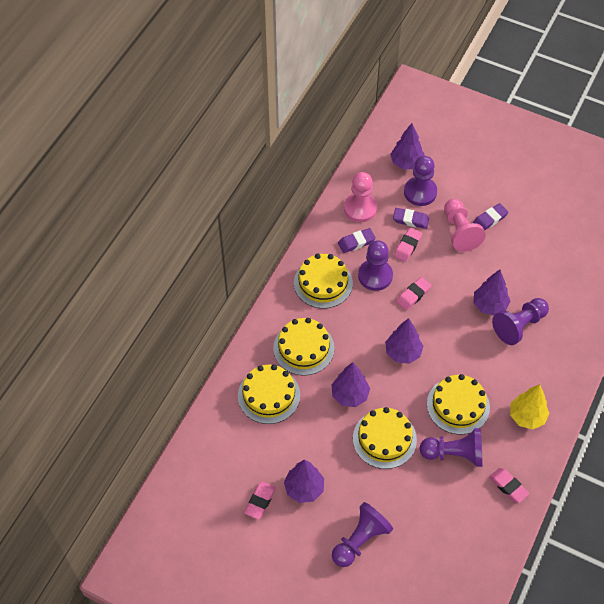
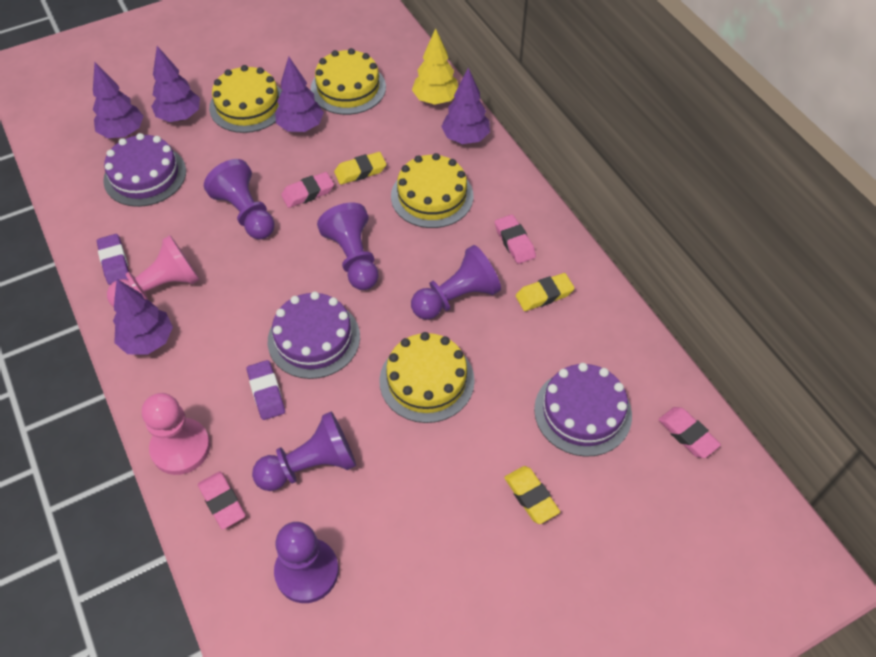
purple cake: none = 0 -> [103,133,186,207] [268,292,360,379] [534,363,632,457] = 3
purple eraser: [338,228,376,253] [393,208,429,229] [473,203,509,231] = 3 -> [97,234,129,285] [247,360,285,420] = 2
yellow cake: [238,365,300,424] [273,318,334,376] [294,254,353,309] [353,407,417,469] [427,374,490,435] = 5 -> [209,65,282,133] [311,48,386,115] [379,332,475,423] [391,153,473,228] = 4
yellow eraser: none = 0 -> [334,152,386,185] [504,466,560,524] [516,273,574,311] = 3

